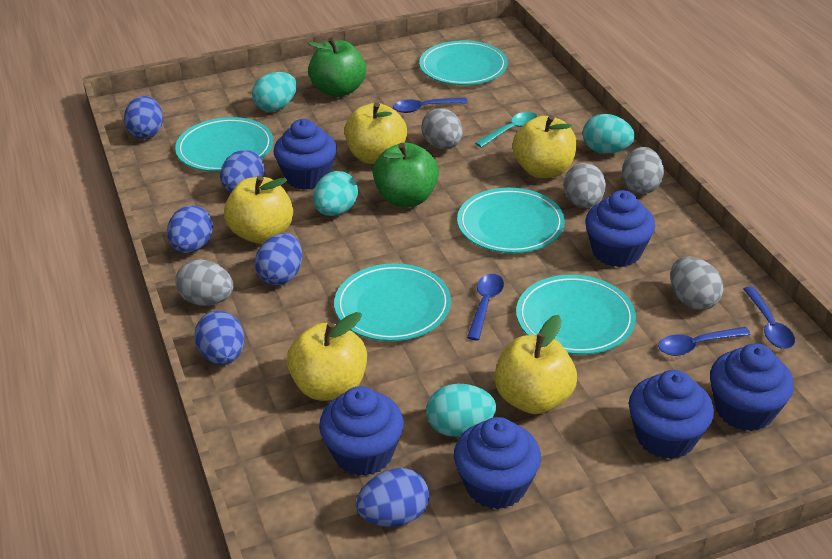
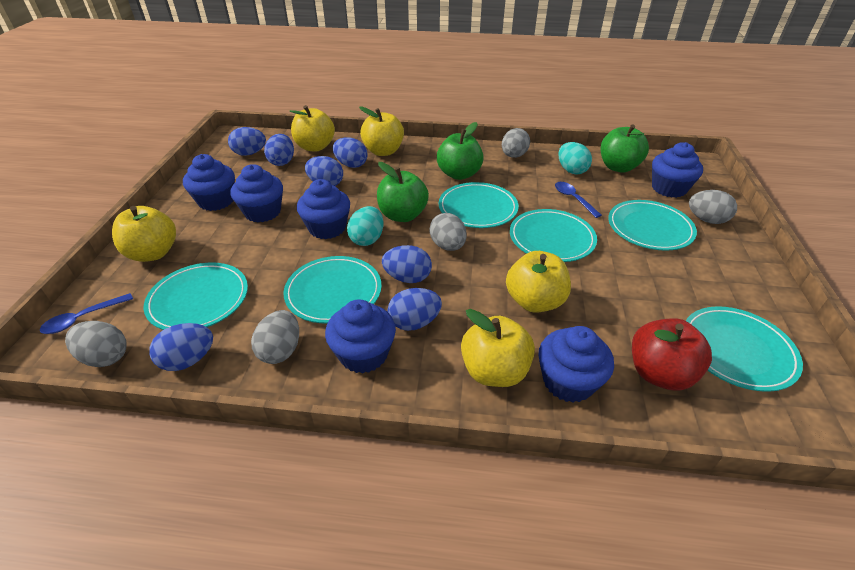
blue egg: [124,96,163,139] [167,205,213,253] [194,311,244,365] [220,150,265,192] [255,233,302,285] [356,468,429,527] = 6 -> [149,323,213,371] [228,127,266,156] [264,134,294,166] [305,156,343,186] [333,137,368,168] [382,245,432,283] [388,288,442,331] = 7
blue spoon: [393,98,468,113] [467,274,504,340] [658,327,751,356] [744,286,795,349] = 4 -> [40,293,133,334] [555,182,602,218] = 2
green apple: [308,37,366,97] [373,143,439,207] = 2 -> [377,162,429,222] [437,122,484,180] [601,124,649,172] = 3
red apple: none = 0 -> [632,318,712,391] = 1
turquoise egg: [252,72,297,112] [313,171,358,216] [426,384,496,437] [583,114,635,154] = 4 -> [347,206,384,246] [558,142,592,175] = 2
turquoise plate: [175,117,273,172] [334,263,451,341] [419,40,508,85] [457,188,565,253] [516,275,636,355] = 5 -> [144,262,248,330] [283,256,382,324] [439,182,519,228] [510,209,597,262] [608,200,697,251] [686,306,803,392] = 6
turquoise spoon: [475,112,537,148] = 1 -> none = 0

